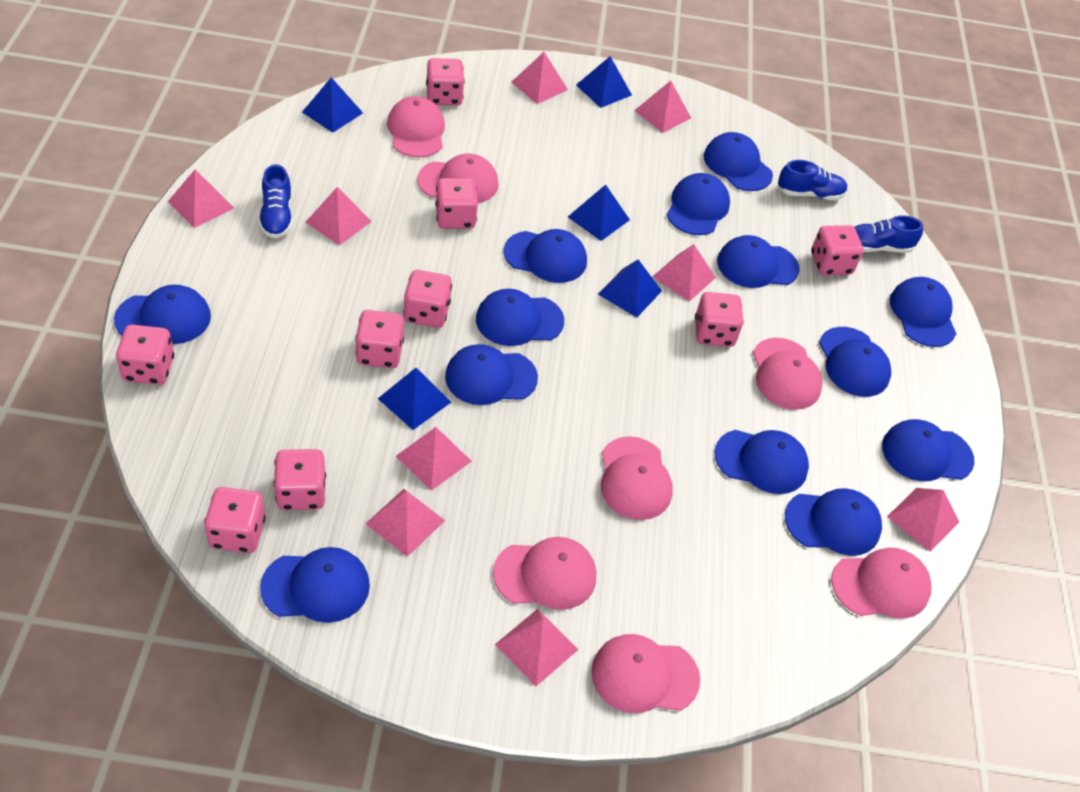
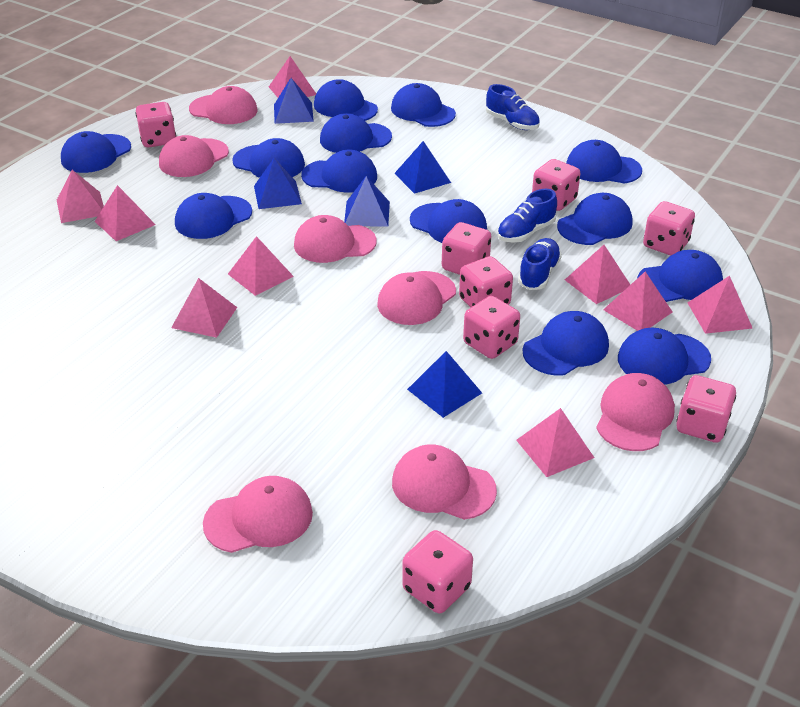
pink dice: [116,324,174,385] [204,487,265,553] [273,449,326,510] [355,310,404,368] [403,270,452,328] [426,58,465,106] [435,178,478,229] [695,292,744,347] [811,225,863,275] = 9 -> [135,102,176,147] [402,530,473,614] [442,222,491,275] [459,256,513,307] [463,296,520,359] [532,159,580,211] [643,201,695,256] [676,375,736,443] = 8

